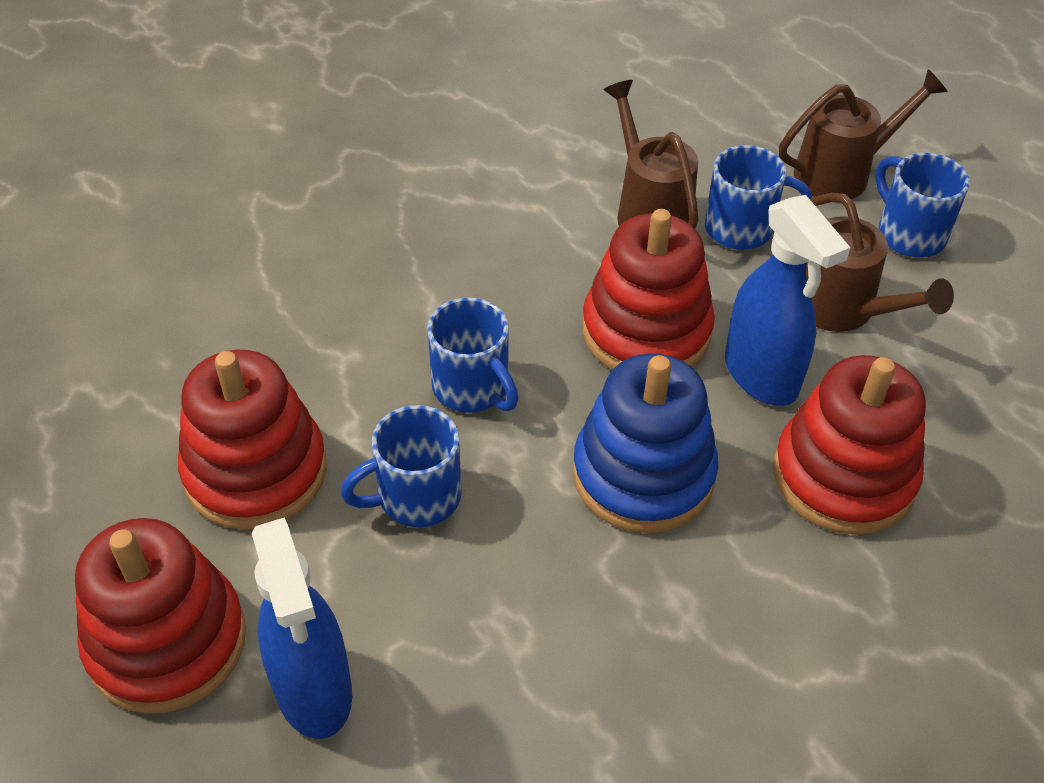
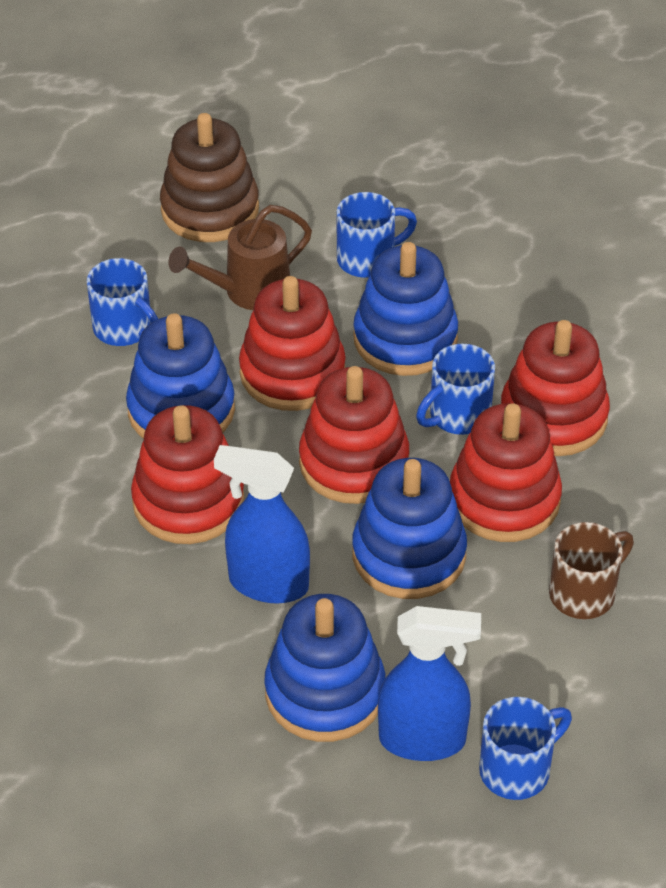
blue stacking toy: [573,353,718,533] = 1 -> [126,313,235,439] [264,594,386,742] [352,458,467,599] [353,242,458,376] = 4
brown mug: none = 0 -> [549,522,634,619] = 1
brown stacking toy: none = 0 -> [160,113,259,242] = 1
brown watering can: [604,80,698,229] [779,69,948,199] [806,193,954,332] = 3 -> [168,205,312,310] = 1
red stacking toy: [75,518,246,714] [178,350,327,530] [582,209,715,370] [774,355,926,535] = 4 -> [131,405,244,544] [239,276,346,411] [299,366,409,504] [450,403,562,542] [501,320,610,456] = 5

